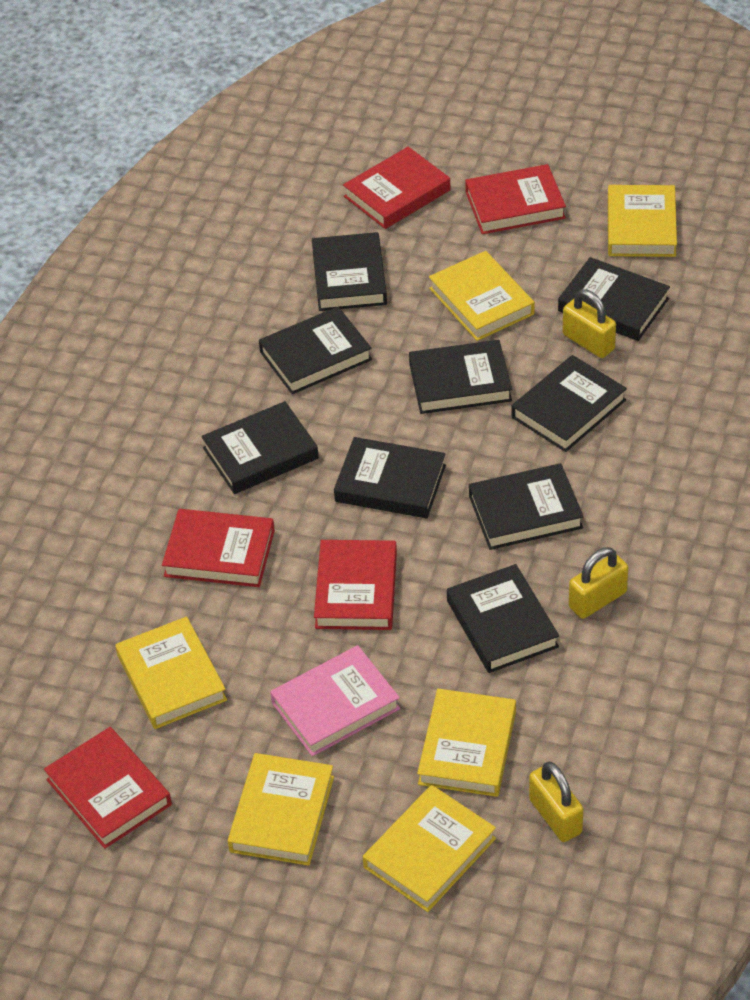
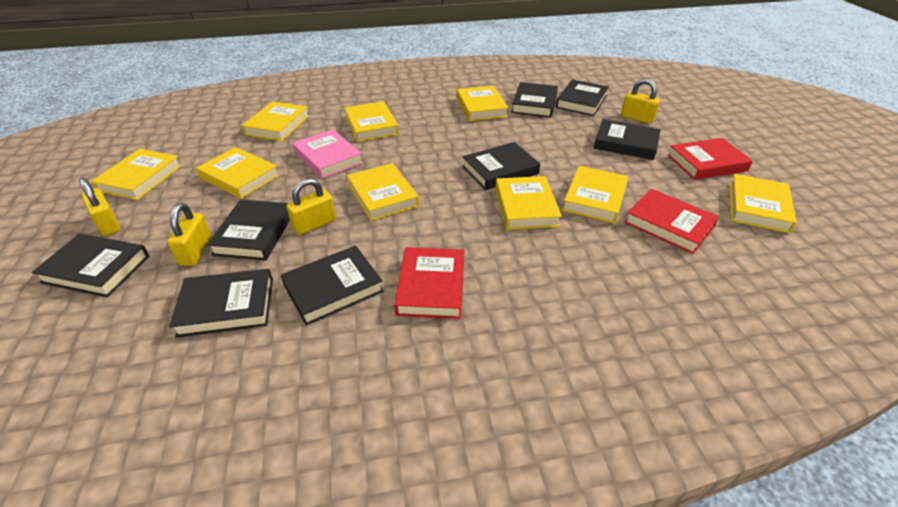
black book: [201,401,319,494] [259,307,372,394] [312,232,387,311] [334,437,446,518] [409,340,512,414] [447,564,559,673] [469,463,584,550] [512,355,627,452] [558,257,670,341] = 9 -> [32,234,149,297] [169,269,273,338] [207,199,290,260] [281,246,384,326] [462,142,540,190] [511,82,558,118] [556,79,609,116] [594,119,661,160] = 8
red book: [44,727,172,849] [162,509,275,587] [314,540,397,630] [343,147,450,229] [465,164,566,234] = 5 -> [394,247,465,319] [624,189,719,254] [667,138,753,180] = 3
yellow book: [115,617,227,729] [228,753,334,866] [363,785,496,912] [417,689,516,797] [429,251,535,341] [608,185,677,257] = 6 -> [91,149,182,200] [196,147,279,199] [242,101,310,141] [345,101,399,142] [347,163,419,221] [457,86,509,121] [496,176,562,230] [562,166,628,223] [729,174,797,233] = 9
yellow padlock: [529,762,583,842] [563,289,616,358] [569,547,628,619] = 3 -> [79,177,121,236] [167,203,212,266] [286,178,336,235] [621,79,660,124] = 4

